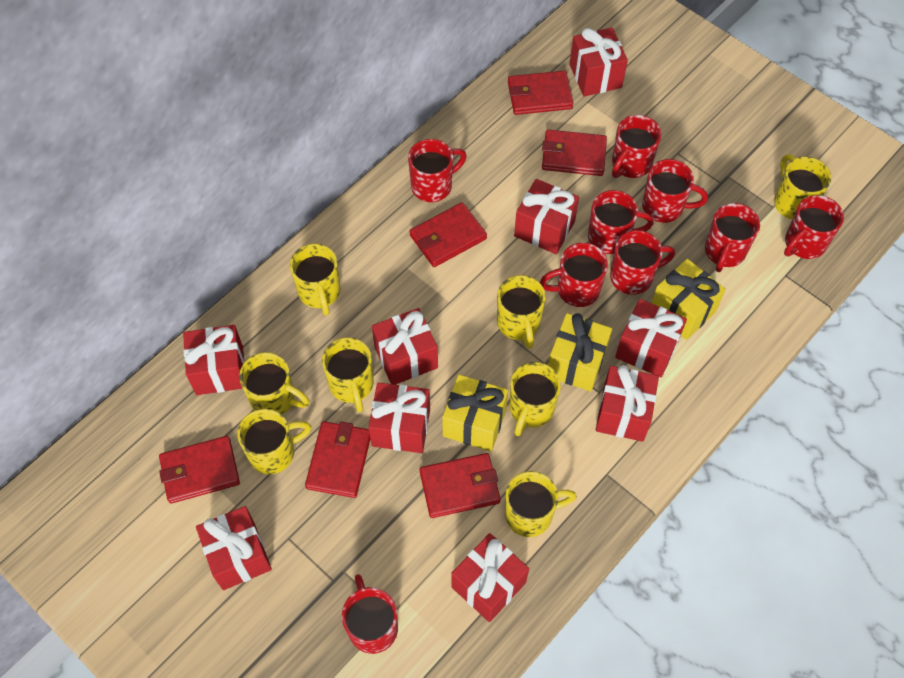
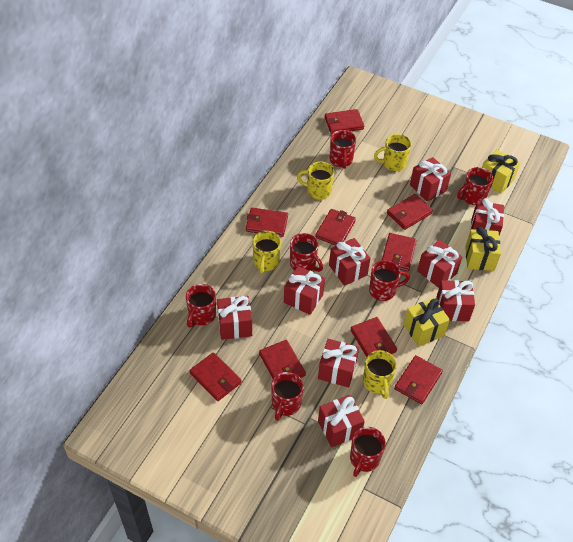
red mug: [342,574,398,654] [408,139,467,202] [540,243,608,307] [588,190,654,254] [610,230,675,295] [612,115,661,178] [642,159,708,223] [705,203,760,272] [784,195,844,259] = 9 -> [186,284,216,328] [271,372,304,421] [290,233,323,272] [330,130,356,169] [350,427,386,477] [369,260,410,301] [457,167,493,205] = 7
red wallet: [159,436,240,503] [305,421,370,498] [409,202,487,267] [420,453,501,518] [508,71,573,115] [542,130,607,176] = 6 -> [190,352,242,401] [246,208,288,237] [259,340,306,379] [315,209,356,246] [325,109,364,134] [350,317,397,357] [382,233,417,271] [387,194,433,230] [394,355,443,404] = 9
yellow mug: [237,409,311,474] [239,352,309,415] [290,244,340,316] [322,337,374,412] [497,275,546,349] [505,471,577,537] [510,362,561,436] [774,154,831,219] = 8 -> [253,231,281,274] [297,161,334,200] [363,350,397,399] [374,134,411,171] = 4

